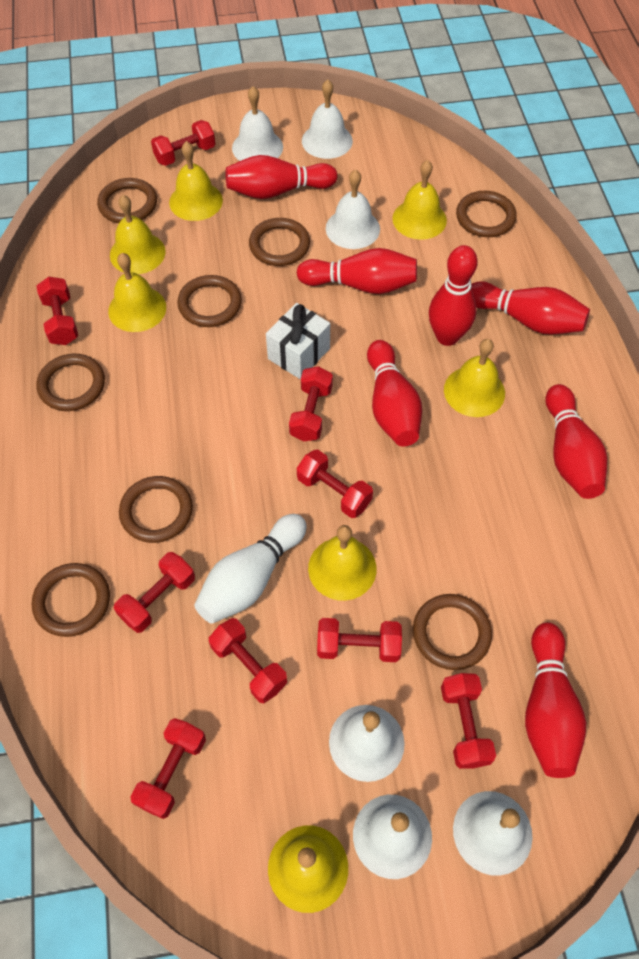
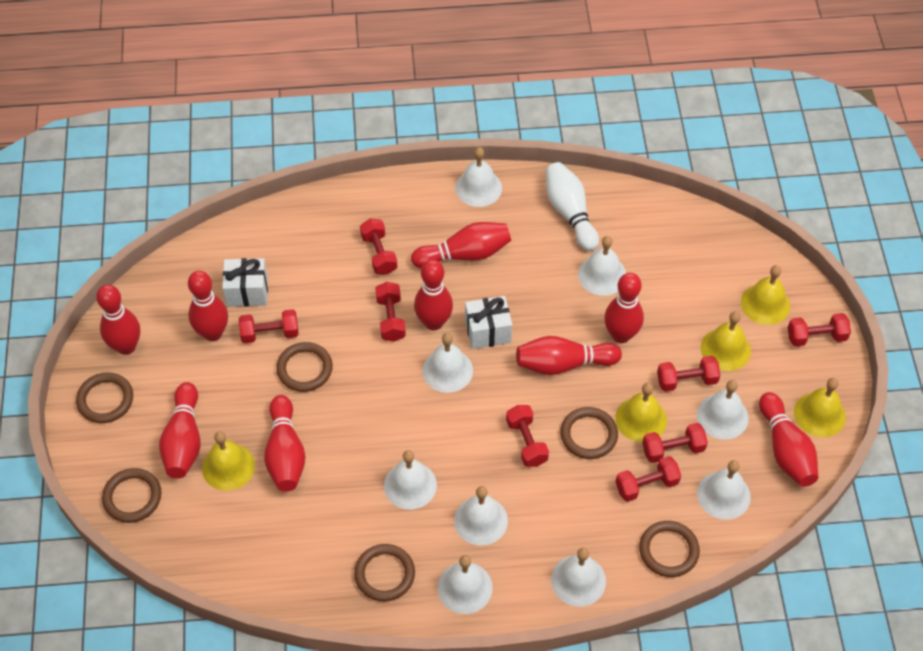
brown ring: [32,563,110,637] [37,354,105,411] [97,178,157,223] [119,476,193,543] [177,275,242,327] [249,218,310,266] [413,594,492,670] [456,191,517,237] = 8 -> [76,372,133,423] [102,468,162,523] [276,342,333,392] [354,544,415,601] [560,407,618,459] [639,521,700,577] = 6
red bowling pin: [226,155,337,199] [297,248,417,294] [367,340,422,446] [429,245,478,346] [471,281,590,334] [525,622,586,778] [545,384,607,499] = 7 -> [96,284,140,355] [159,382,201,478] [188,271,228,341] [264,395,306,492] [411,222,511,268] [414,260,453,330] [516,336,622,375] [604,273,644,343] [759,392,818,487] = 9
red dumbbell: [36,277,78,345] [114,552,195,633] [130,718,206,819] [151,120,215,166] [209,618,287,703] [289,366,333,441] [297,450,373,518] [317,618,402,662] [441,673,496,769] = 9 -> [239,309,299,343] [360,219,397,275] [375,282,406,342] [506,405,549,467] [616,456,681,502] [642,423,708,463] [657,356,720,392] [788,313,851,347] = 8
white bell: [232,86,283,161] [302,79,353,159] [326,169,380,249] [329,705,405,782] [353,795,432,879] [453,791,533,876] = 6 -> [384,450,437,510] [422,333,473,393] [437,555,493,614] [454,486,508,545] [455,147,502,207] [551,548,606,607] [578,236,626,296] [697,380,749,440] [697,460,751,520] = 9
white gift: [266,303,330,379] = 1 -> [222,258,268,307] [465,296,512,349] = 2
yellow bell: [108,253,166,332] [110,195,166,274] [169,141,223,221] [268,825,348,913] [308,525,377,601] [392,160,447,240] [444,339,505,417] = 7 -> [202,431,255,491] [615,383,667,442] [701,311,751,371] [741,265,790,325] [794,378,846,438] = 5

